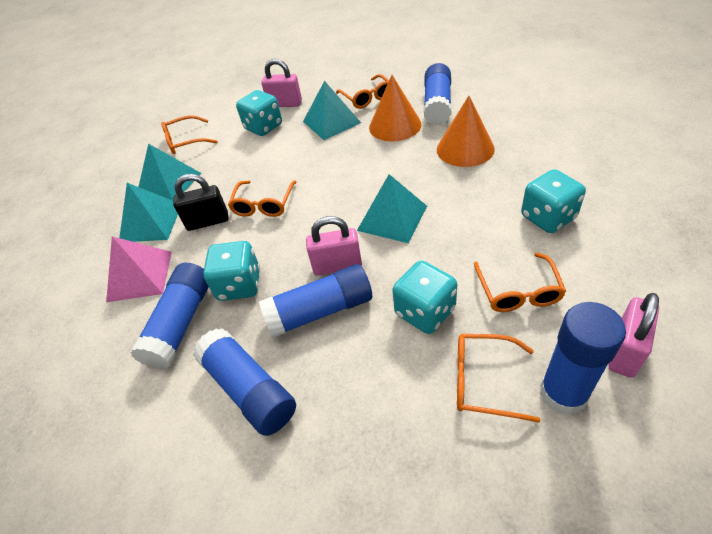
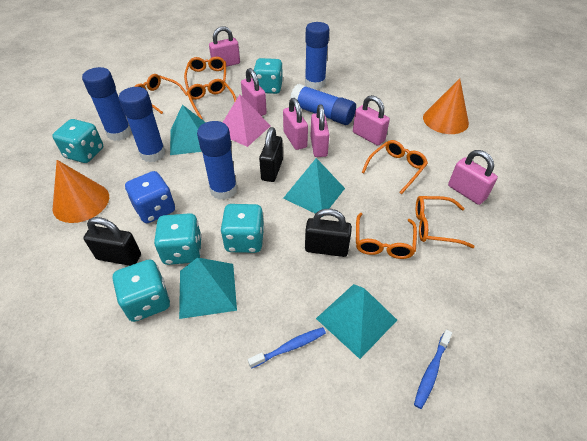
black padlock: [173,174,228,231] = 1 -> [83,217,141,266] [259,127,283,182] [305,209,352,257] = 3
blue dice: none = 0 -> [125,171,175,223] = 1
blue toothbrush: none = 0 -> [248,327,326,369] [414,329,452,409] = 2
orange glasses: [161,115,217,154] [228,180,296,217] [336,74,389,109] [457,334,541,423] [474,253,566,312] = 5 -> [134,74,187,114] [184,57,226,90] [186,79,236,119] [356,213,417,259] [362,140,428,194] [416,196,475,248] = 6
pink padlock: [261,59,302,107] [306,216,362,276] [608,293,659,378] = 3 -> [209,26,240,67] [241,68,267,116] [283,98,308,150] [310,104,329,157] [353,95,390,146] [448,150,498,205] = 6
turquoise dice: [203,241,260,301] [236,90,282,136] [392,261,457,334] [521,169,586,233] = 4 -> [52,119,103,163] [112,259,170,322] [154,213,202,265] [220,204,264,253] [254,58,283,94] = 5

